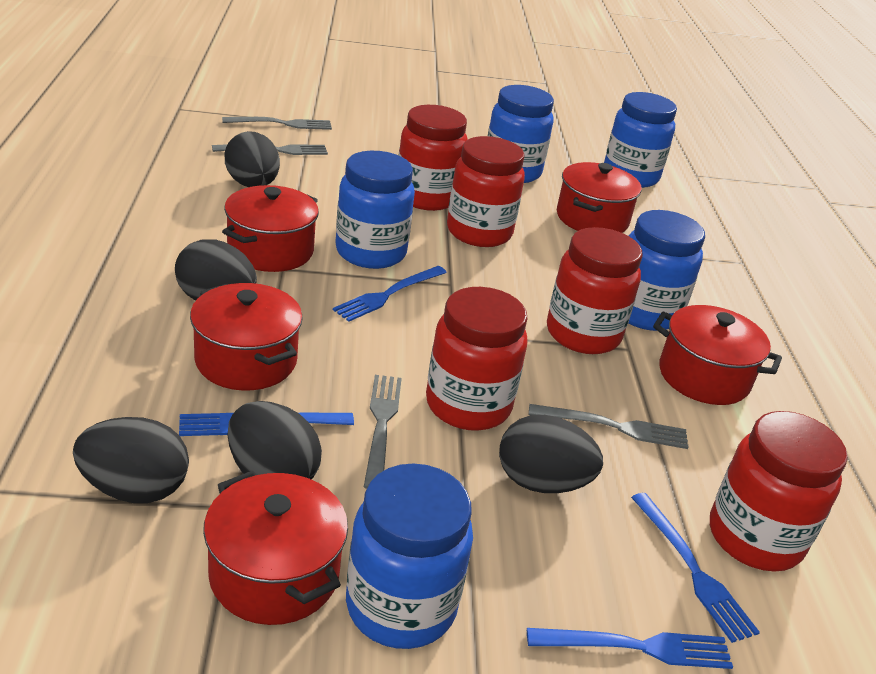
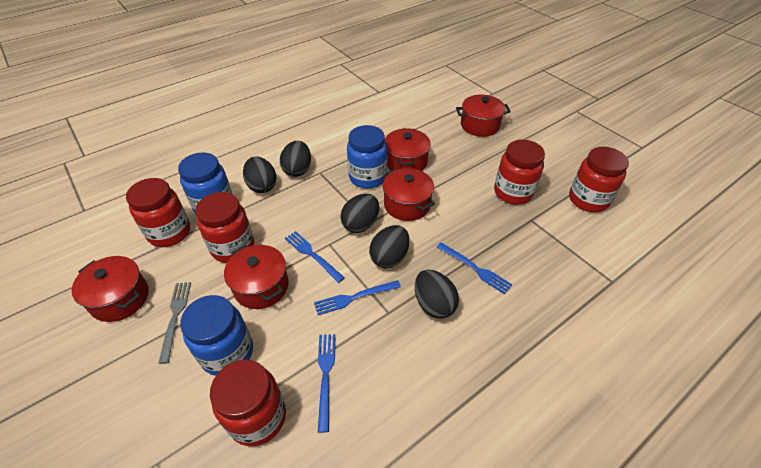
blue jar: [335,151,415,269] [346,464,473,649] [488,85,554,183] [604,92,677,188] [629,210,705,331] = 5 -> [178,153,233,214] [180,295,253,376] [347,125,387,189] = 3
grey fork: [212,144,328,155] [222,117,332,130] [364,375,402,489] [529,404,688,449] = 4 -> [158,282,191,364] = 1

